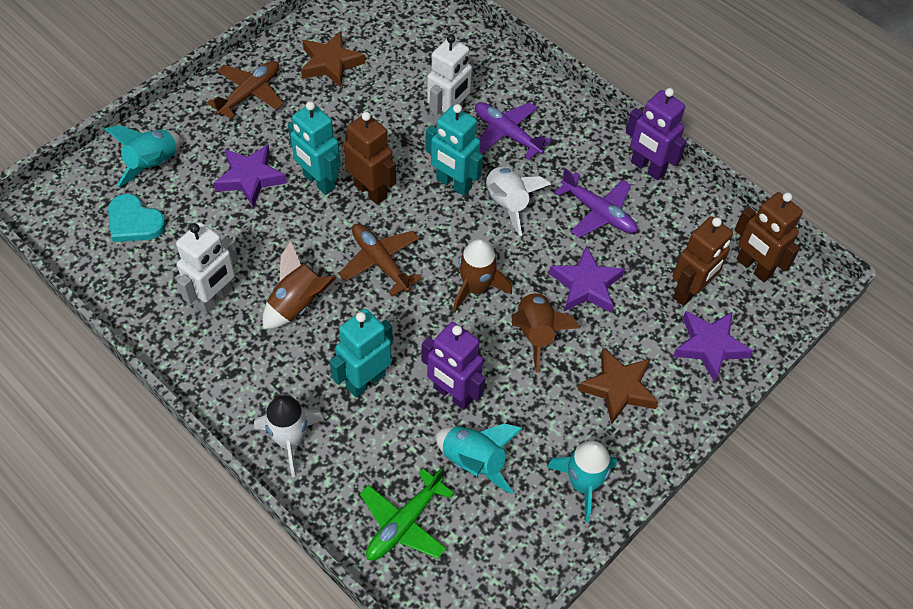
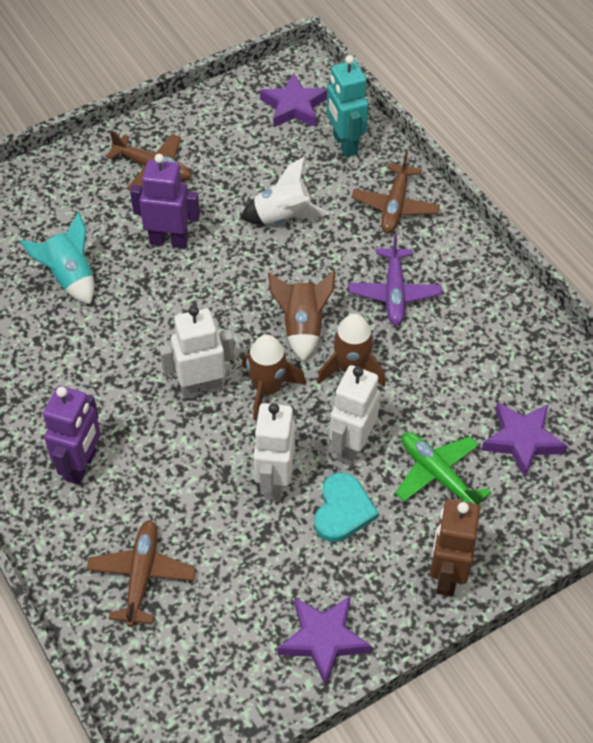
brown plane: [207,61,284,119] [339,224,422,297] = 2 -> [87,520,196,627] [106,131,192,190] [351,151,440,233] = 3
brown robot: [344,112,396,205] [673,216,733,306] [735,192,803,282] = 3 -> [430,499,480,597] = 1
brown star: [301,31,366,88] [578,348,659,425] = 2 -> none = 0
purple plane: [475,102,551,160] [555,168,637,238] = 2 -> [349,234,442,325] = 1
turquoise robot: [288,101,340,195] [329,309,393,398] [425,104,483,196] = 3 -> [326,55,368,157] = 1
turquoise rocket: [105,125,181,187] [436,423,523,494] [547,441,617,522] = 3 -> [20,212,94,304] = 1
white robot: [176,222,238,314] [427,34,474,125] = 2 -> [159,306,235,399] [253,403,295,501] [330,365,380,465] = 3
white rocket: [254,395,324,477] [486,167,551,236] = 2 -> [241,157,328,225] = 1

